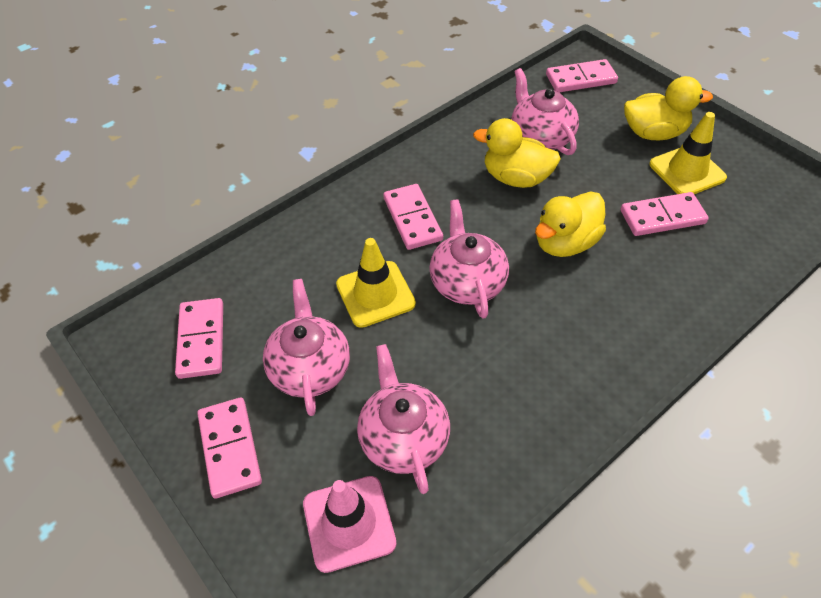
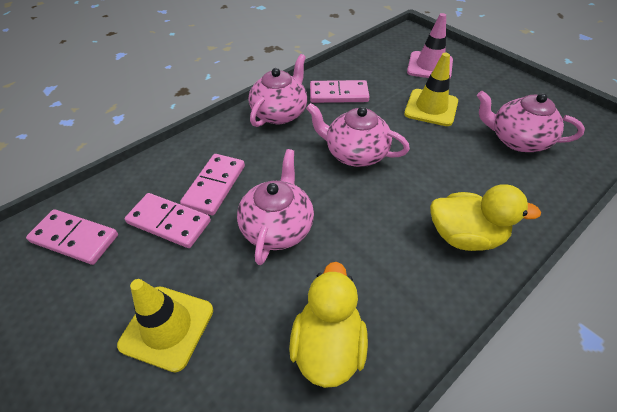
pink domino: [175,298,223,379] [197,397,262,499] [383,184,443,250] [546,59,618,92] [621,192,709,236] = 5 -> [26,209,118,265] [125,193,211,248] [180,154,245,215] [310,80,369,103] = 4
yellow duck: [473,118,561,188] [535,192,606,257] [624,76,713,140] = 3 -> [289,262,368,388] [430,184,541,251] = 2

